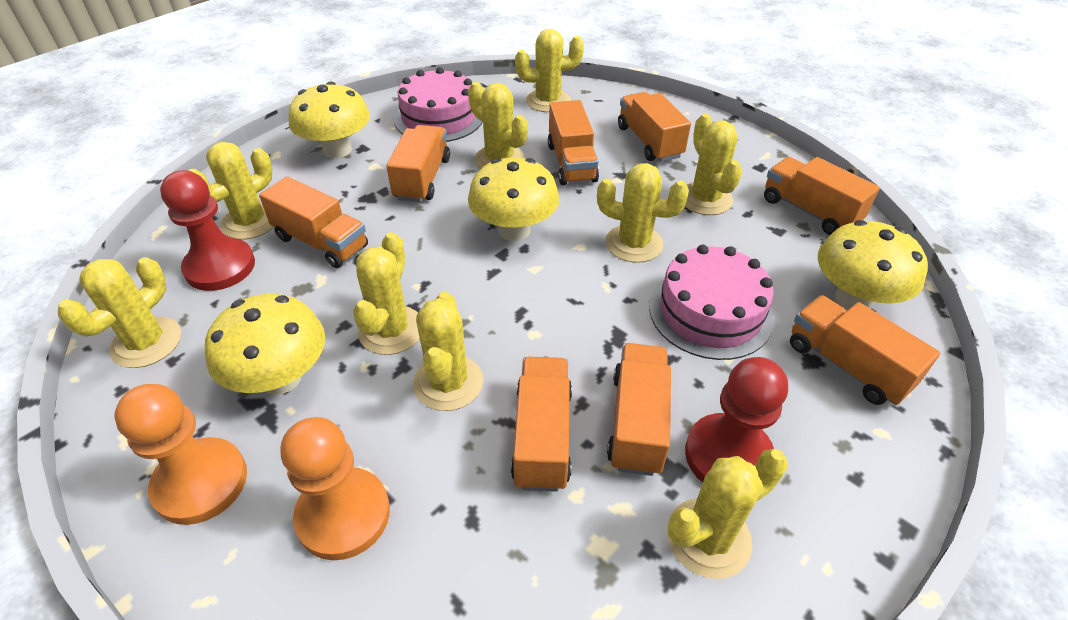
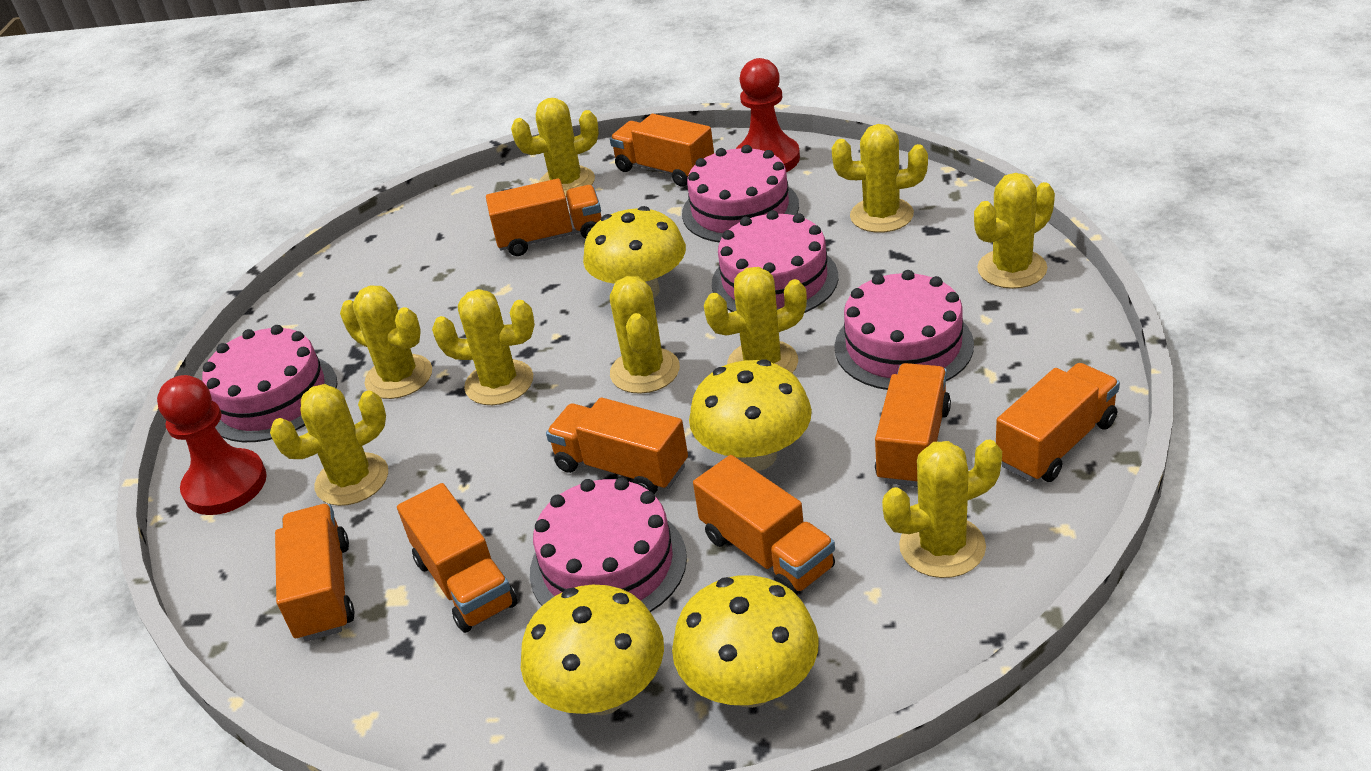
orange pawn: [114,384,247,525] [281,417,390,560] = 2 -> none = 0
pink cake: [394,67,482,142] [649,245,774,360] = 2 -> [202,325,337,442] [530,477,687,612] [682,145,799,243] [712,210,838,313] [834,270,974,390] = 5

